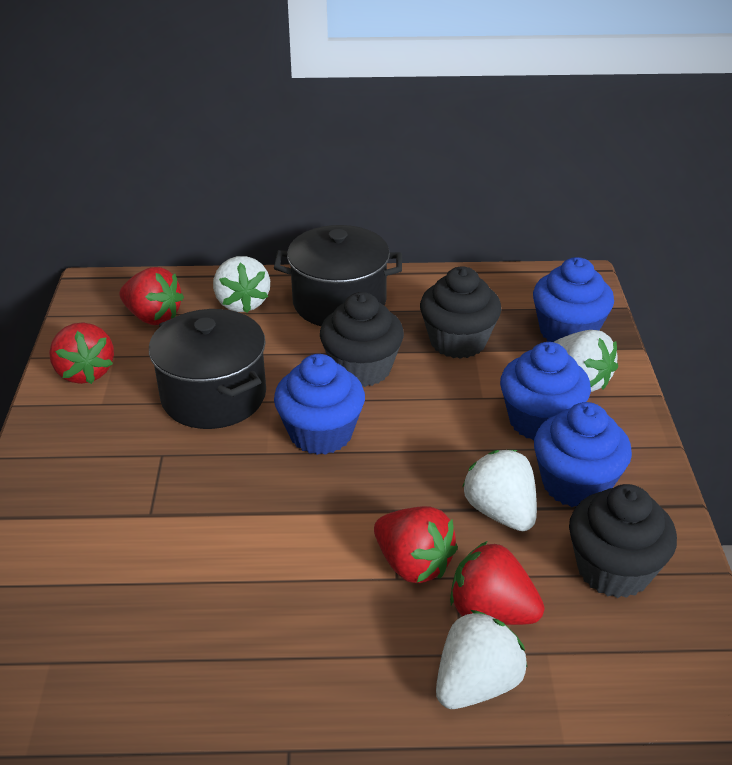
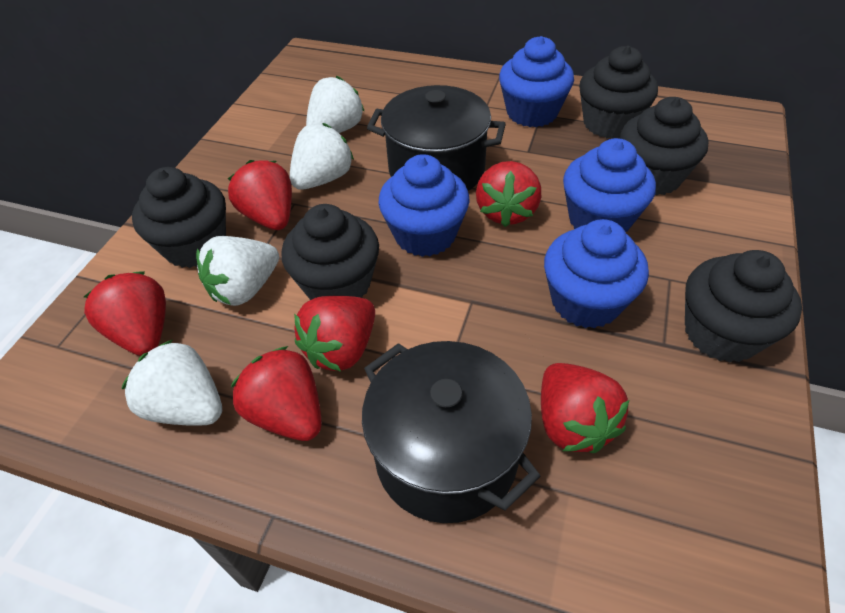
black cupcake: [320,292,404,387] [420,266,502,359] [569,484,677,598] = 3 -> [132,167,226,268] [281,204,379,300] [579,46,658,139] [620,97,709,195] [685,250,802,363] = 5
red strawberry: [49,322,114,384] [120,267,184,325] [374,506,458,583] [450,541,545,625] = 4 -> [84,271,166,356] [228,160,292,230] [231,346,322,441] [294,296,375,371] [476,161,541,227] [541,363,629,453] = 6

